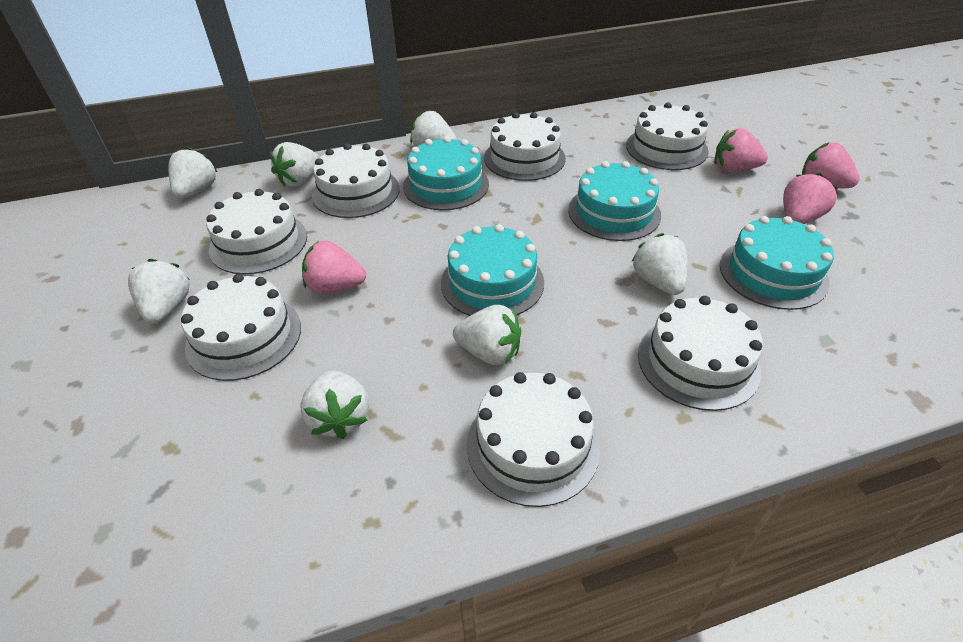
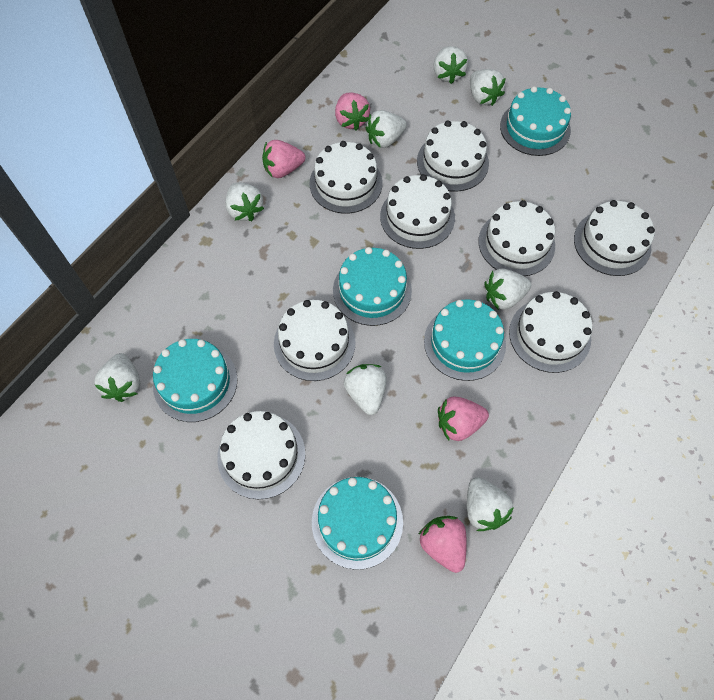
turquoise cake: [403,136,489,210] [441,224,544,316] [568,161,661,241] [720,216,834,310] = 4 -> [153,339,238,422] [312,477,403,570] [333,247,412,326] [424,299,506,381] [500,86,571,156] = 5
white cake: [181,274,301,381] [206,189,307,274] [312,143,400,218] [467,372,600,507] [484,112,566,181] [626,102,709,170] [638,296,763,411] = 7 -> [217,411,305,499] [274,300,356,381] [310,141,382,213] [380,174,455,249] [417,121,489,192] [479,200,555,276] [509,291,593,373] [574,200,655,276] = 8
white strawberry: [128,259,190,324] [168,147,218,199] [270,142,319,187] [300,371,369,439] [410,111,457,147] [453,305,521,365] [631,233,688,295] = 7 -> [94,353,140,402] [225,183,264,221] [344,364,387,415] [366,110,407,148] [434,46,468,84] [467,477,514,531] [470,69,506,106] [484,268,531,309] = 8

